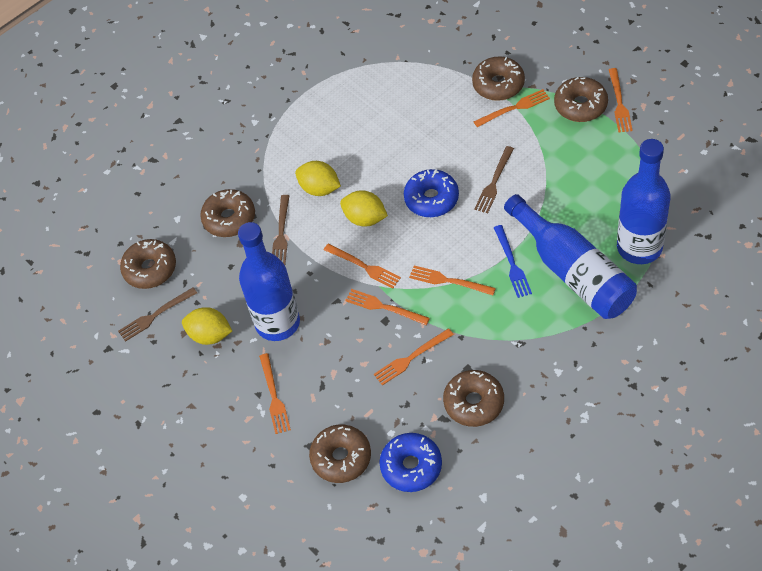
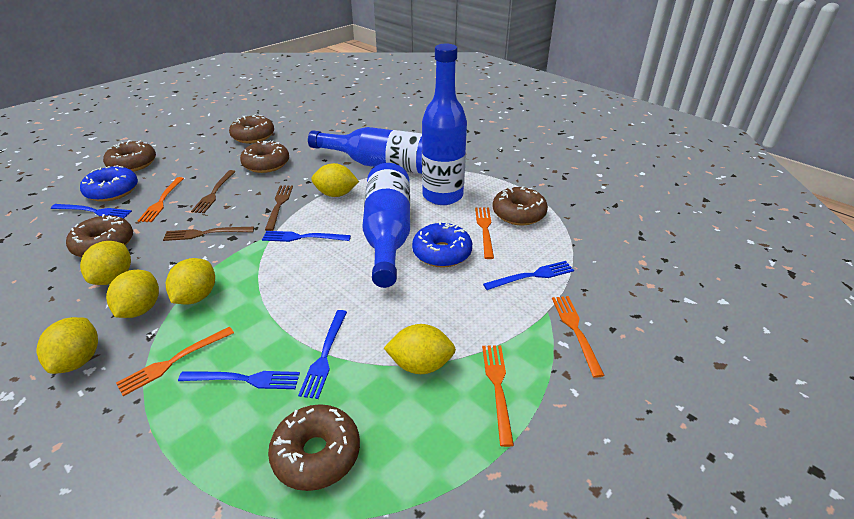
blue fork: [494,225,532,298] = 1 -> [51,204,132,219] [178,371,300,389] [262,231,351,242] [298,310,347,399] [483,261,574,290] = 5
orange fork: [259,353,291,434] [324,244,401,289] [345,289,430,325] [374,328,454,385] [409,265,496,295] [473,89,550,127] [609,68,633,132] = 7 -> [116,327,234,396] [138,177,184,222] [475,208,494,259] [482,345,514,447] [552,296,605,378] = 5
yellow lemon: [182,307,232,345] [295,161,341,196] [340,190,388,227] = 3 -> [37,317,98,374] [80,241,131,285] [106,270,159,318] [166,258,215,305] [311,163,359,197] [384,324,456,374] = 6

